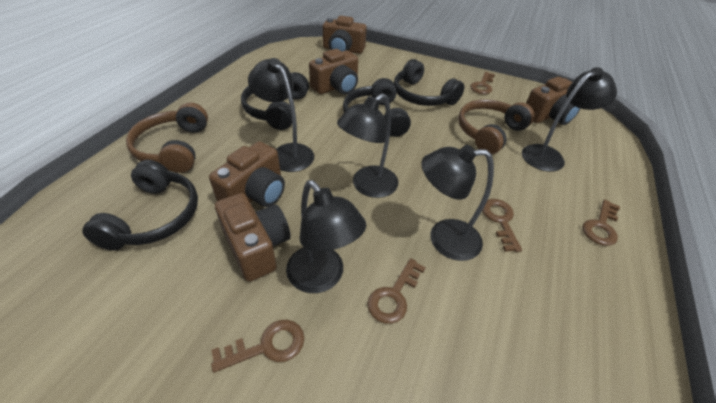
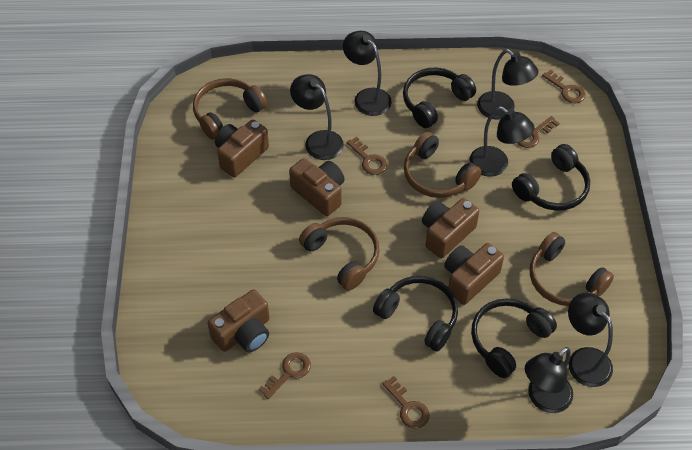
black lamp: [248,58,314,172] [286,180,366,293] [337,93,398,198] [421,145,494,261] [522,67,617,172] = 5 -> [290,74,344,160] [343,31,392,116] [469,106,534,177] [477,49,539,120] [525,347,573,413] [568,292,613,387] = 6
brown headphones: [126,103,208,173] [458,99,534,154] = 2 -> [193,78,267,140] [299,217,380,291] [404,132,482,198] [530,232,614,306] = 4

